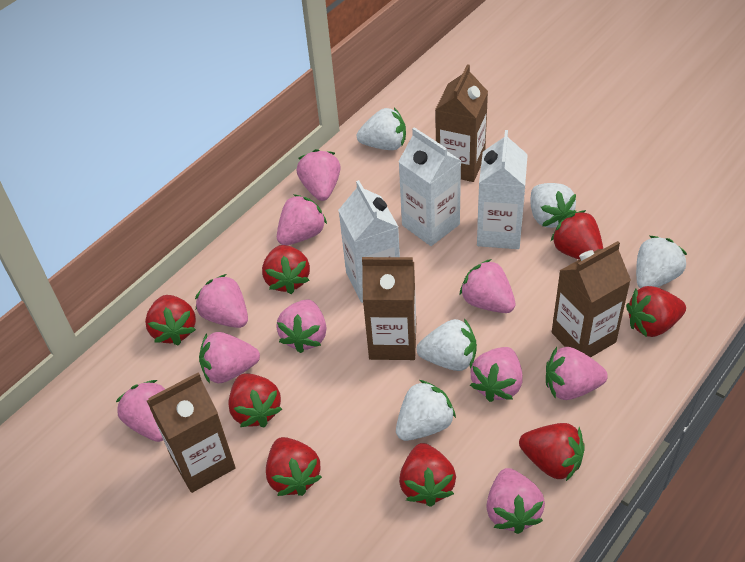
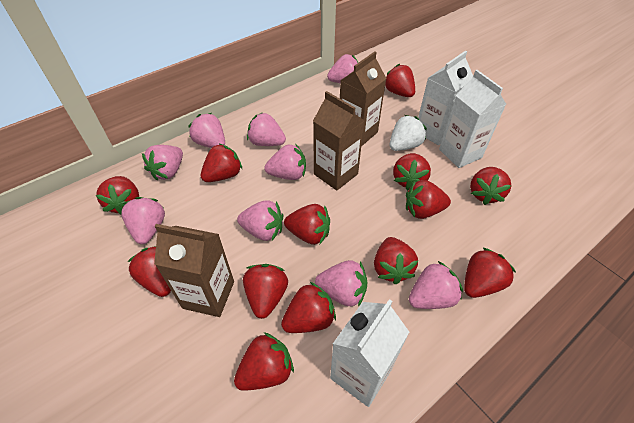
brown carton: [147,372,236,493] [362,257,416,360] [435,64,488,182] [552,241,631,357] = 4 -> [154,224,234,317] [313,91,365,190] [340,51,387,147] = 3
pink strawberry: [116,380,165,442] [195,274,248,328] [199,332,260,383] [276,299,326,353] [277,194,327,245] [297,149,341,201] [459,259,516,313] [470,347,523,402] [486,468,545,534] [546,347,608,400] = 10 -> [121,197,165,244] [142,145,183,181] [188,113,225,148] [237,200,283,241] [247,112,286,146] [264,144,306,180] [315,260,367,307] [327,54,358,83] [409,261,463,309] = 9
red strawberry: [145,295,196,346] [228,374,282,427] [262,245,310,294] [266,437,322,496] [399,443,456,507] [519,423,584,481] [551,210,603,259] [626,286,686,337] = 8 -> [96,176,139,214] [127,246,171,297] [201,143,242,182] [234,332,294,391] [243,264,288,319] [281,282,336,333] [284,204,330,245] [374,237,418,285] [385,64,415,97] [393,153,431,191] [406,180,451,219] [464,247,516,298] [470,167,511,205] = 13
white strawberry: [357,108,406,150] [396,380,456,441] [417,319,477,371] [530,183,576,228] [636,236,687,288] = 5 -> [390,115,427,151] = 1

